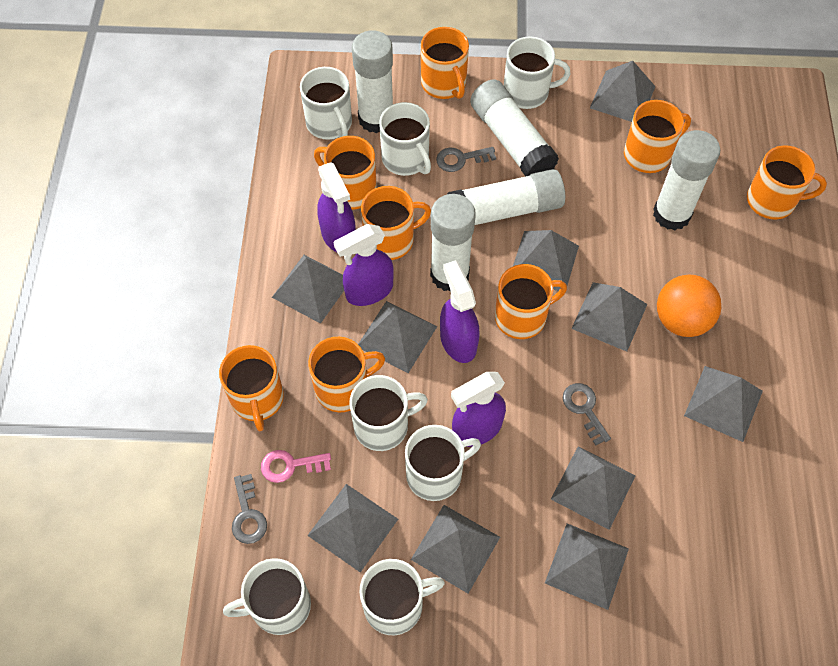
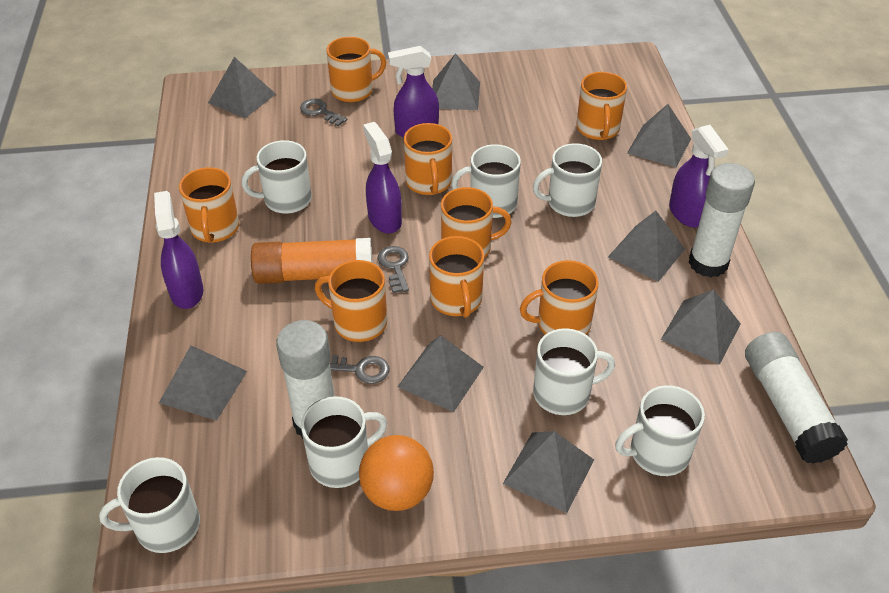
grey pyramid: [272,255,344,324] [307,484,398,572] [358,301,437,373] [411,505,500,593] [513,230,579,291] [545,524,629,610] [551,447,636,530] [571,282,647,352] [590,61,656,122] [684,366,763,442] = 10 -> [159,345,247,421] [208,57,276,118] [397,335,484,412] [432,53,480,110] [503,431,594,513] [608,211,685,282] [627,104,691,168] [661,289,741,365] = 8
orange glue stick: none = 0 -> [251,238,372,284] = 1
pink key: [261,450,331,483] = 1 -> none = 0
white glue stick: [352,30,393,133] [430,194,476,291] [447,169,565,225] [470,79,559,176] [653,130,720,230] = 5 -> [276,320,334,439] [689,163,755,278] [745,332,848,464] = 3

